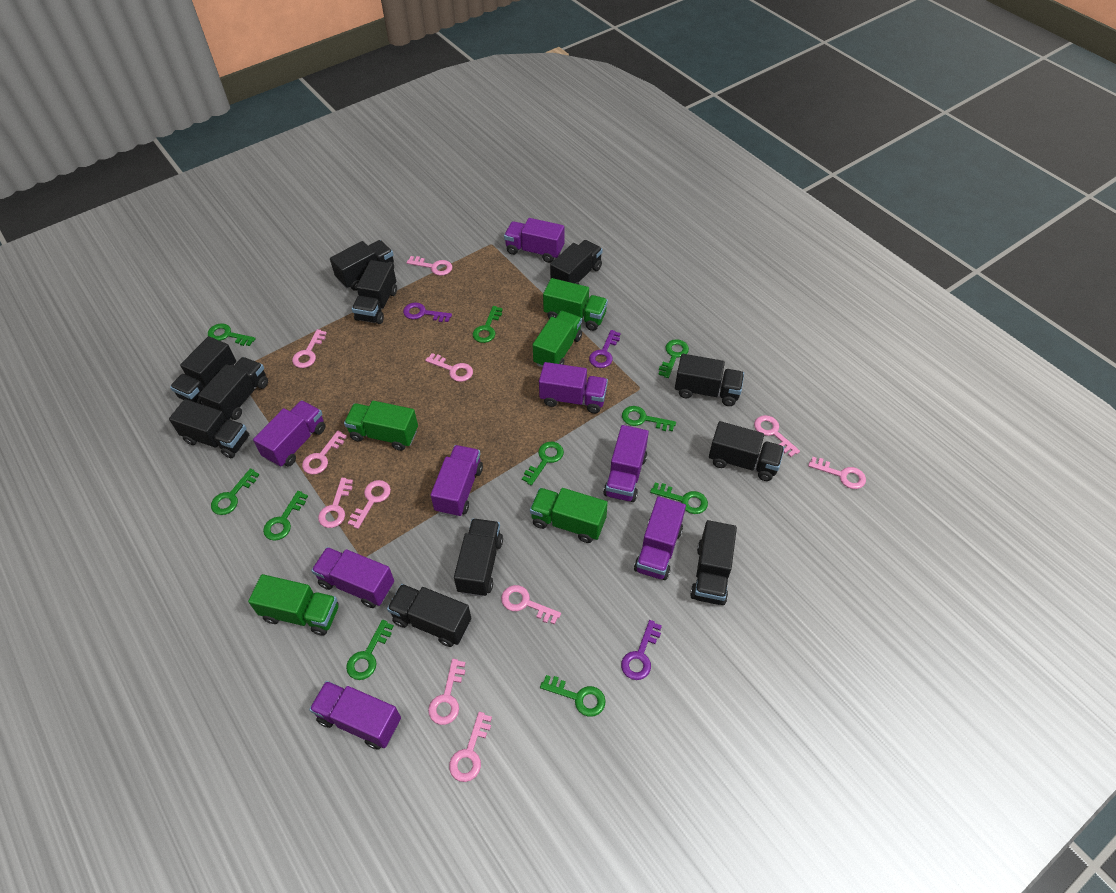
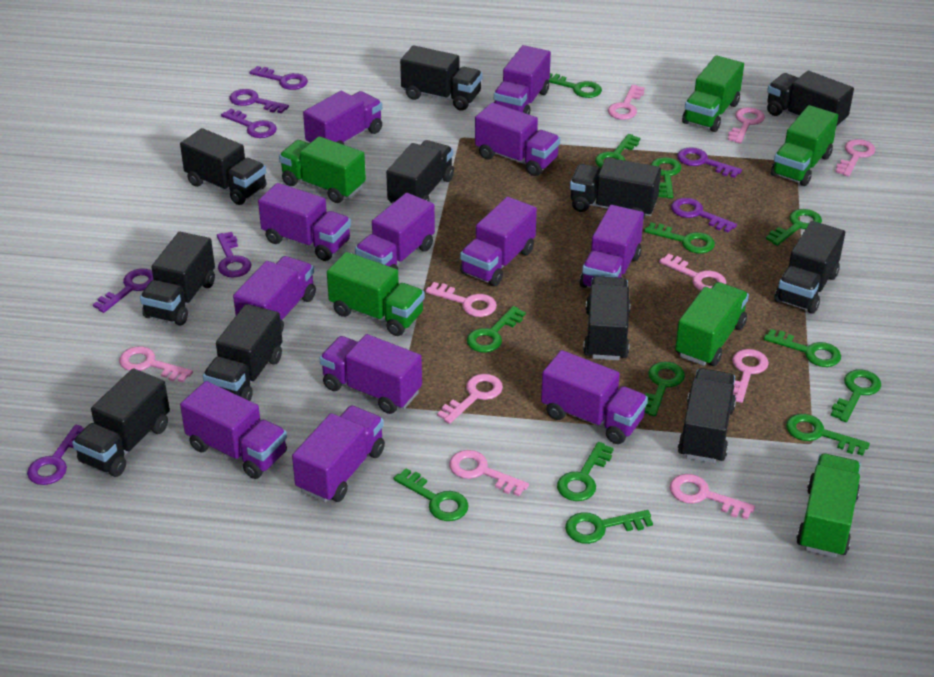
green key: [208,323,256,346] [211,468,259,515] [263,491,308,541] [346,620,394,680] [473,306,503,343] [522,442,564,485] [540,675,606,717] [622,406,676,431] [650,483,708,514] [658,339,689,378] = 10 -> [393,468,469,521] [467,306,526,353] [549,73,602,98] [557,442,614,501] [565,510,653,544] [595,134,640,168] [644,222,715,254] [644,362,685,416] [651,157,681,198] [764,329,841,367] [766,209,822,246] [786,414,870,456] [831,370,881,422] = 13
green truck: [248,574,338,636] [344,401,418,451] [530,488,608,543] [533,311,582,367] [543,278,608,331] = 5 -> [279,136,366,203] [327,252,425,336] [675,282,749,366] [682,55,744,132] [771,105,838,186] [796,454,861,557] = 6
pink key: [292,329,327,368] [302,431,347,475] [318,478,353,528] [348,480,391,529] [406,256,452,276] [425,353,473,382] [428,659,465,725] [449,712,492,782] [501,585,561,625] [754,415,800,457] [808,457,866,489] = 11 -> [119,346,193,382] [425,282,497,317] [437,374,503,424] [449,450,529,496] [608,85,645,120] [659,254,726,291] [670,474,755,520] [728,107,765,144] [732,349,769,403] [836,139,876,177] = 10
purple key: [403,302,452,322] [589,330,621,368] [621,620,662,680] = 3 -> [27,425,85,485] [93,269,153,313] [217,232,251,278] [221,109,277,138] [229,89,289,114] [249,66,308,90] [671,198,737,232] [677,147,742,178] = 8
purple truck: [253,400,325,467] [309,681,401,750] [311,547,394,608] [431,445,483,517] [504,218,564,263] [539,362,608,413] [603,425,649,502] [634,497,686,580] = 8 -> [180,381,287,479] [233,256,316,331] [258,183,351,261] [292,406,385,502] [303,91,382,145] [320,334,422,414] [355,193,435,270] [460,197,537,286] [475,102,560,176] [494,45,551,115] [541,350,648,444] [580,205,644,288] = 12

